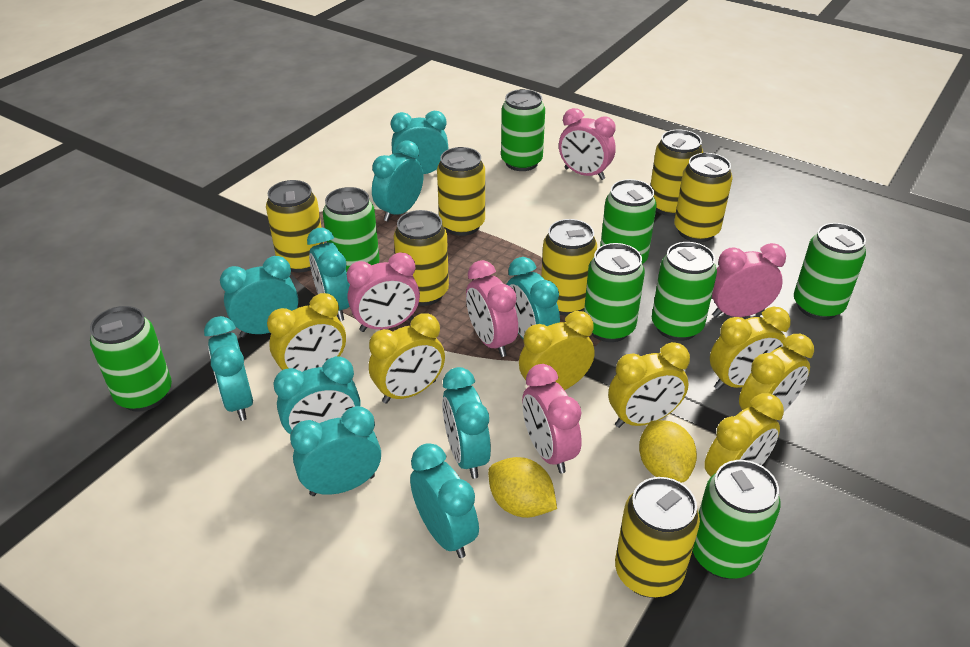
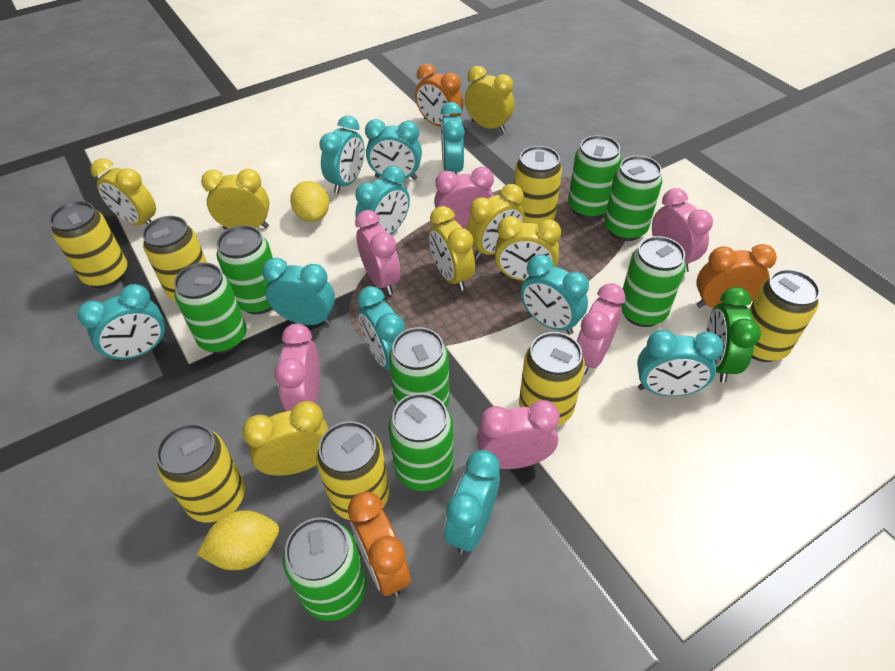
green clock: none = 0 -> [706,287,761,383] = 1
orange clock: none = 0 -> [348,491,411,597] [415,64,463,127] [696,244,777,308] = 3
pink clock: [347,252,420,332] [466,260,518,357] [522,364,582,473] [559,108,616,180] [712,243,786,317] = 5 -> [274,323,320,411] [355,210,400,295] [434,167,494,229] [477,400,560,469] [576,283,625,375] [652,188,713,273] = 6

